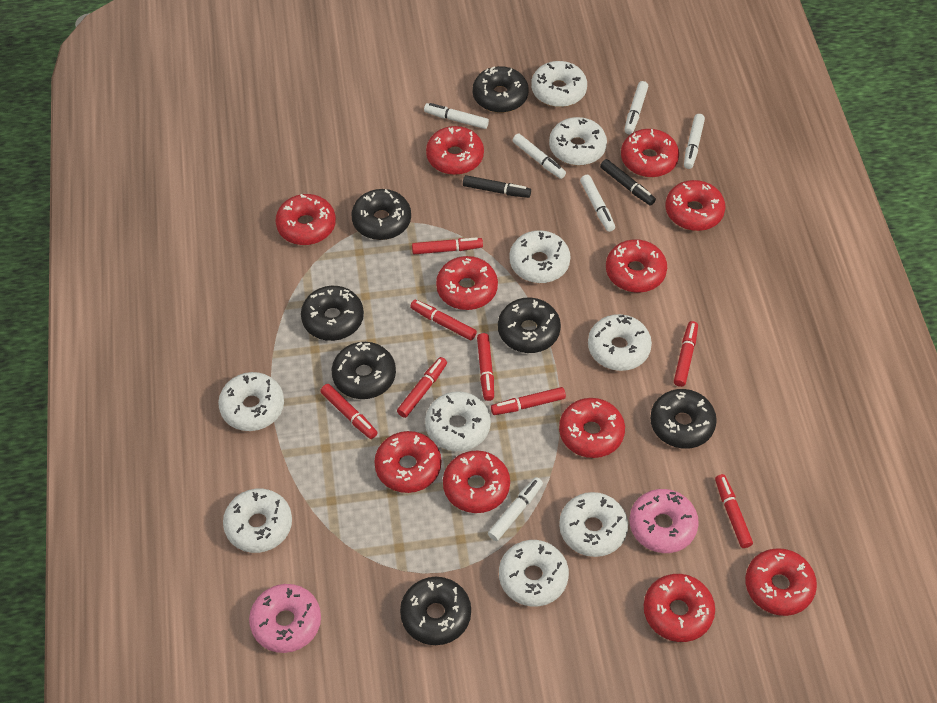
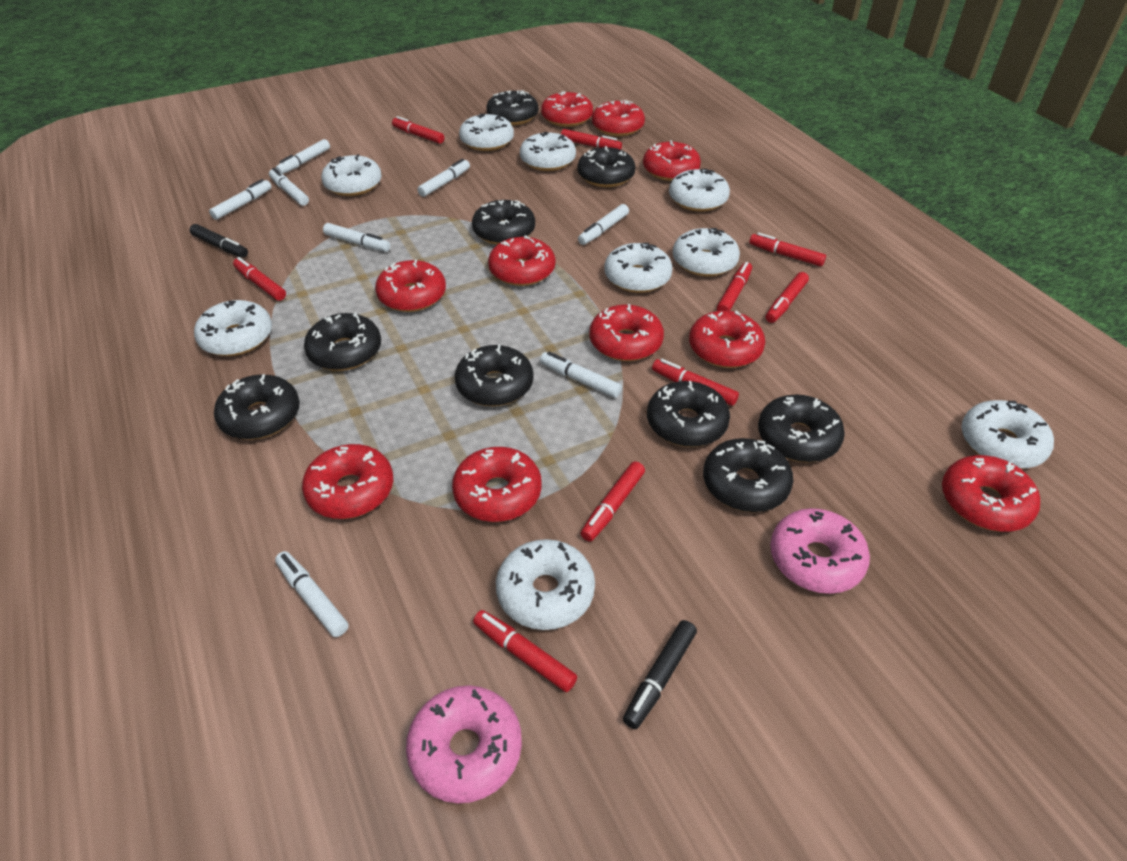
black donut: [301,286,364,341] [332,342,396,399] [351,189,411,240] [400,577,471,645] [473,66,529,113] [498,297,561,353] [650,389,717,449] = 7 -> [214,374,300,440] [304,313,381,371] [455,345,534,406] [472,200,535,245] [486,90,538,125] [578,146,636,187] [647,381,730,447] [703,438,793,512] [758,395,845,462] = 9
red donut: [275,194,336,245] [374,431,441,493] [426,126,484,175] [436,256,498,310] [443,451,510,513] [559,398,625,458] [606,239,667,293] [621,129,679,177] [644,574,715,642] [665,180,726,231] [745,548,817,616] = 11 -> [302,444,393,519] [375,259,446,312] [452,447,542,522] [488,235,555,286] [541,92,593,127] [589,304,664,361] [592,100,645,136] [643,140,701,181] [689,310,765,368] [942,455,1040,532] = 10
red marker: [320,384,378,439] [397,357,447,418] [410,300,477,340] [412,237,483,254] [477,333,494,401] [491,387,566,415] [674,321,698,387] [715,474,753,548] = 8 -> [233,257,286,301] [392,116,444,144] [473,610,577,692] [561,129,622,150] [580,461,645,542] [652,359,739,406] [717,262,752,311] [749,232,826,266] [766,272,809,323] = 9
white marker: [424,103,489,129] [488,477,543,541] [512,134,566,179] [580,175,615,232] [624,81,648,134] [684,114,705,169] = 6 -> [209,179,272,220] [269,168,309,206] [275,551,349,637] [276,139,330,174] [323,223,390,252] [417,159,470,197] [540,351,622,398] [578,204,629,245] = 8

